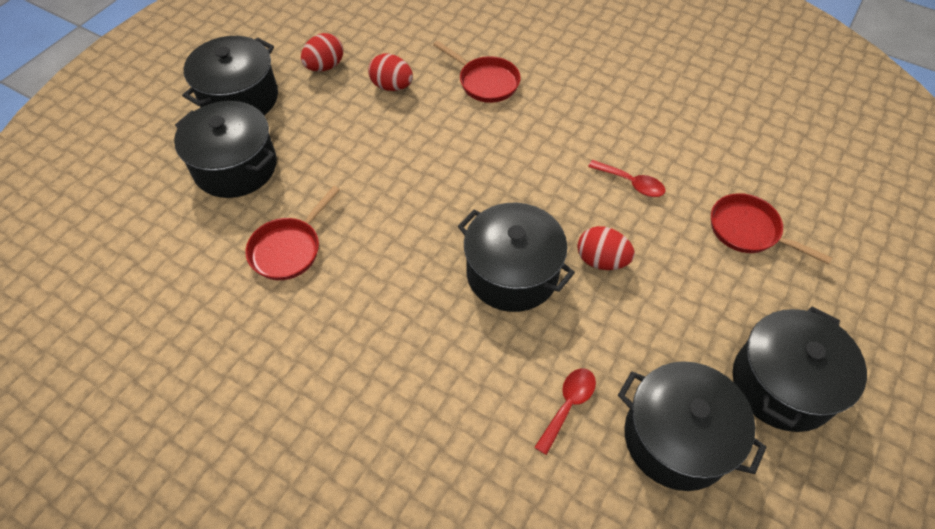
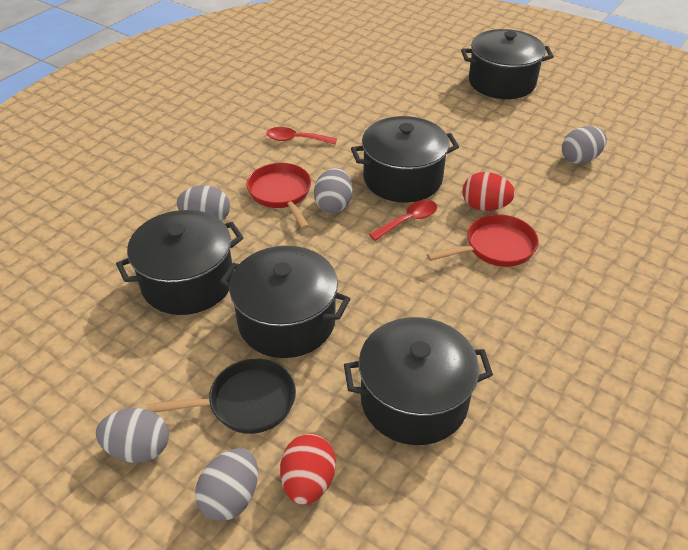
black pan: none = 0 -> [146,359,296,434] = 1
grey egg: none = 0 -> [95,408,169,463] [177,185,230,221] [195,448,258,521] [314,168,353,213] [562,126,607,164] = 5
red egg: [301,33,343,72] [368,54,413,91] [577,226,635,270] = 3 -> [280,434,336,505] [463,172,515,211] = 2
red pan: [245,186,340,280] [433,41,521,103] [711,193,833,265] = 3 -> [247,163,311,229] [427,214,539,267] = 2

